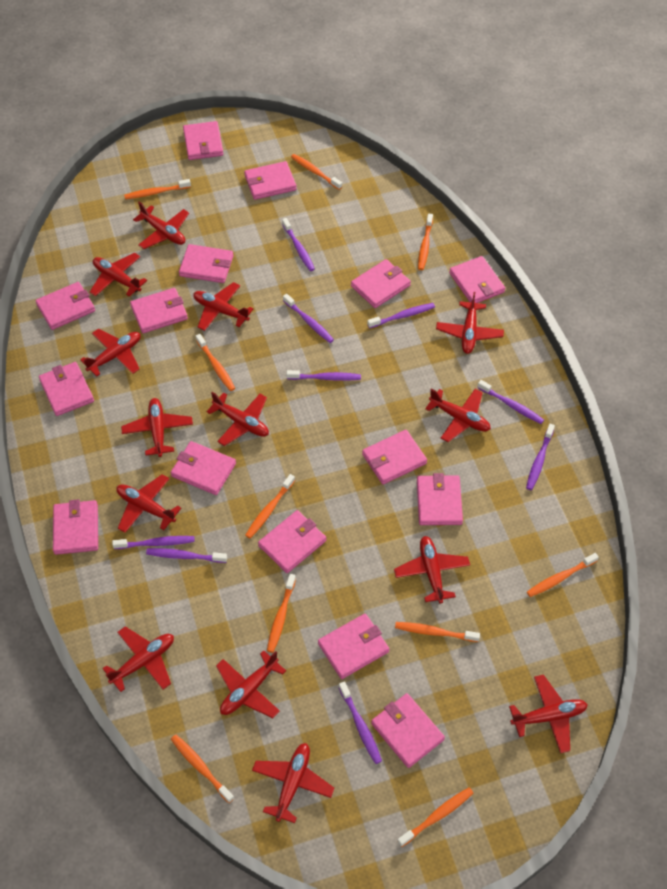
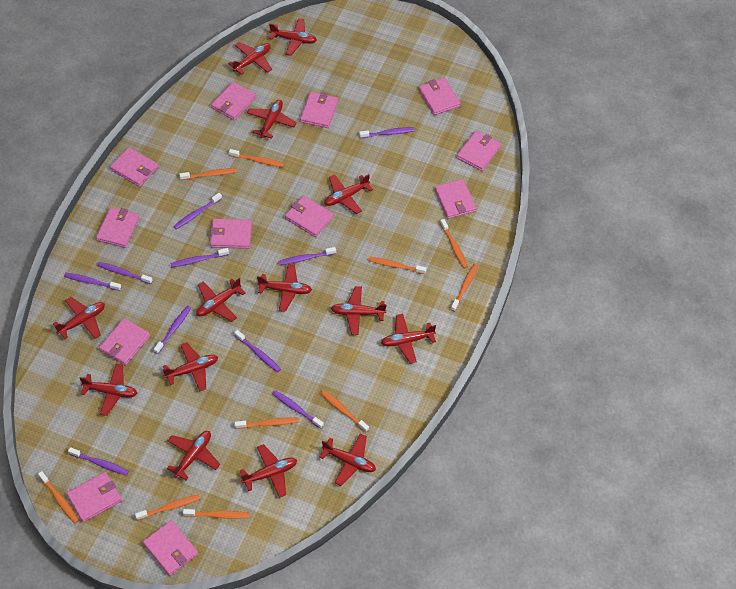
pink wallet: [36,282,95,330] [39,362,94,416] [53,499,98,555] [130,288,188,333] [171,441,236,495] [179,244,233,283] [183,121,223,160] [244,161,297,200] [258,510,326,573] [318,614,389,679] [351,259,411,308] [362,430,427,485] [371,693,445,768] [417,473,463,525] [449,256,505,303] = 15 -> [66,472,122,523] [96,207,140,248] [99,318,150,366] [110,147,159,187] [143,520,198,576] [210,219,252,249] [211,82,256,121] [285,195,334,237] [300,92,338,128] [419,78,460,115] [435,179,477,219] [456,131,501,171] = 12
purple toothbrush: [112,536,195,549] [146,548,227,563] [282,218,315,271] [283,294,334,343] [287,370,361,381] [339,682,382,764] [367,303,435,328] [477,380,544,424] [526,424,555,490] = 9 -> [64,273,121,291] [68,447,129,475] [97,262,153,284] [154,306,191,354] [170,248,229,268] [174,193,222,229] [234,330,281,372] [272,390,324,429] [278,247,336,265] [359,127,415,138] = 10

